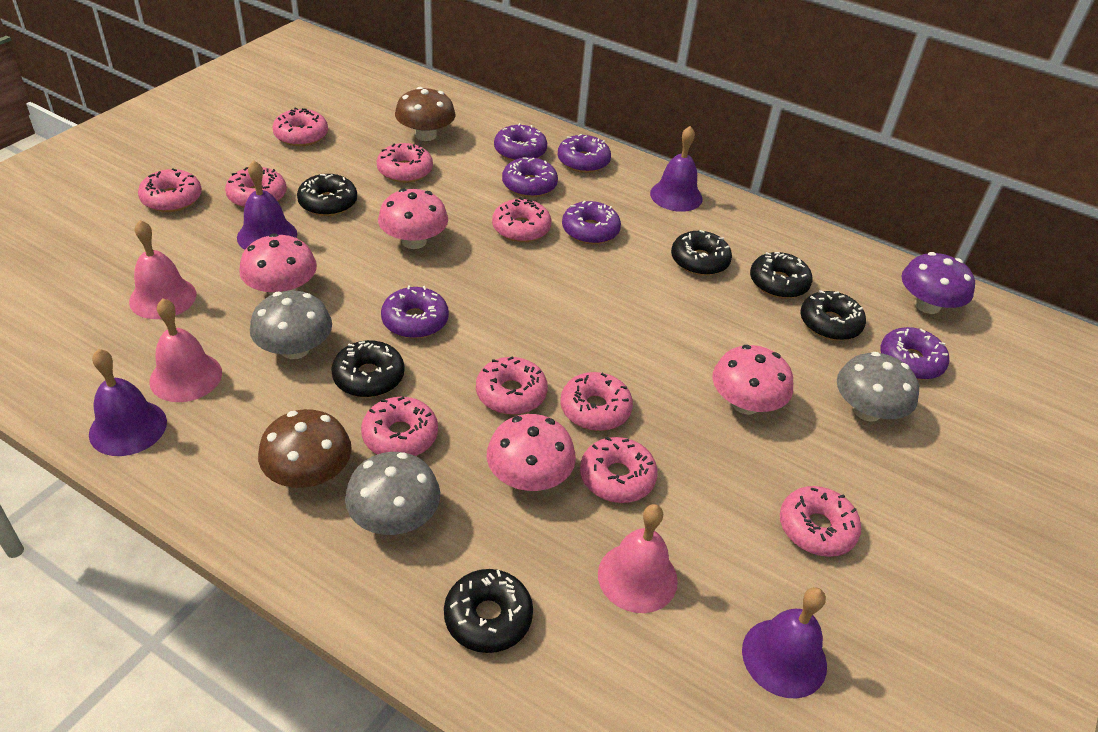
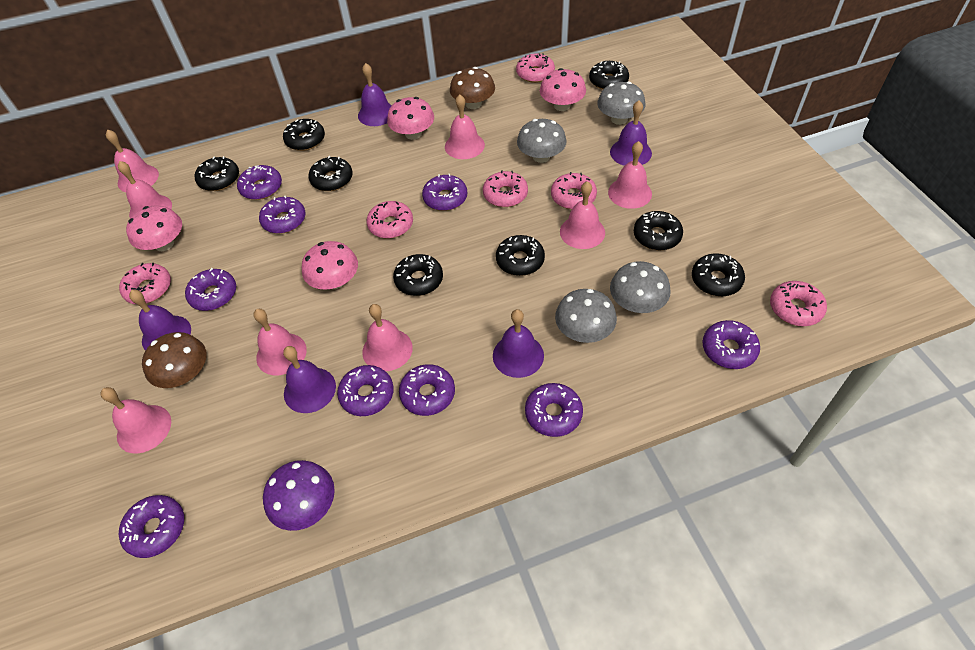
black donut: [297,174,357,216] [331,340,404,397] [444,569,533,653] [671,230,732,276] [750,252,812,299] [800,290,866,341] = 6 -> [195,156,239,191] [283,119,325,151] [308,156,353,191] [393,254,443,296] [496,235,545,276] [589,61,629,90] [634,211,683,250] [692,253,745,297] = 8
grey mushroom: [250,291,332,359] [345,452,440,535] [837,352,919,422] = 3 -> [517,119,567,163] [555,289,617,343] [597,81,645,125] [610,261,671,313] = 4
pink bell: [129,220,196,319] [149,298,222,402] [598,504,678,613] = 3 -> [100,387,171,454] [106,129,159,192] [118,161,172,218] [253,309,307,375] [362,304,413,371] [445,94,485,159] [560,181,605,249] [608,141,652,209] = 8
pink donut: [138,168,202,212] [225,167,287,208] [272,108,328,146] [361,396,438,456] [377,143,433,183] [476,356,548,415] [492,197,551,242] [560,372,633,431] [580,437,658,503] [780,486,861,557] = 10 -> [119,263,171,304] [366,201,413,239] [483,170,528,207] [516,53,555,83] [551,172,597,209] [770,281,827,326] = 6
purple bell: [89,349,167,456] [237,160,297,250] [650,126,703,212] [742,587,827,698] = 4 -> [129,290,191,351] [283,346,336,413] [358,63,392,126] [493,309,544,378] [610,100,652,166] = 5
purple donut: [381,285,449,339] [494,123,547,161] [502,157,558,197] [558,134,611,173] [562,201,621,244] [880,327,949,380] = 6 -> [119,495,184,558] [185,268,236,311] [237,165,282,200] [259,196,306,234] [337,365,394,416] [399,364,455,416] [422,174,467,211] [525,383,583,437] [702,320,760,369] = 9

